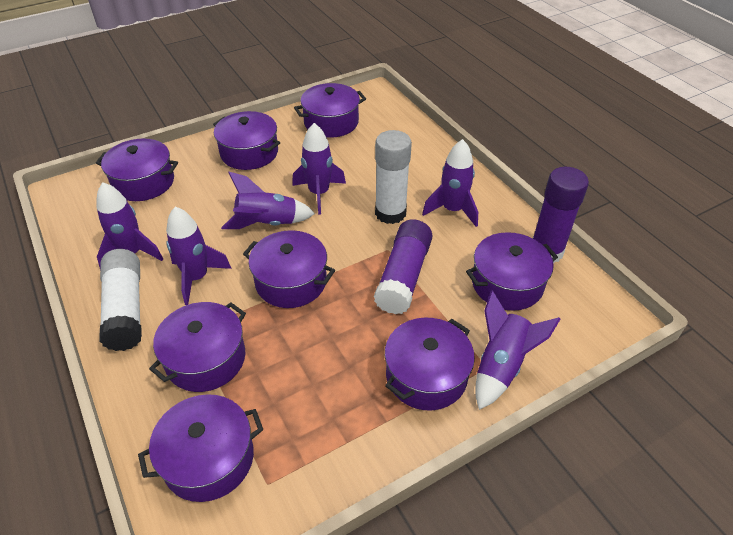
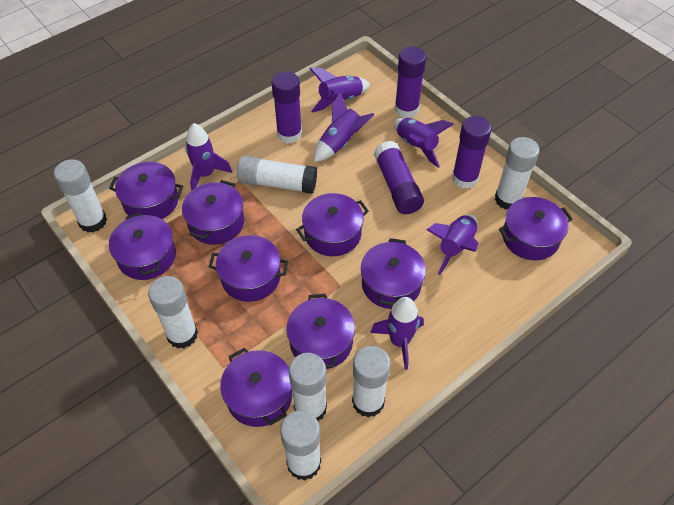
purple glue stick: [374,219,433,314] [533,167,589,263] = 2 -> [271,71,302,144] [374,141,424,214] [395,47,426,118] [452,116,492,189] = 4
purple pot: [96,138,178,201] [138,394,263,502] [149,302,246,392] [213,111,280,170] [243,230,335,308] [294,83,366,138] [385,318,475,411] [466,232,558,311] = 8 -> [109,162,183,219] [109,212,176,280] [182,180,244,245] [208,235,289,302] [220,348,292,427] [286,294,355,369] [296,193,369,256] [361,238,426,309] [499,197,573,261] = 9
white glue stick: [99,249,142,351] [375,130,412,224] = 2 -> [54,159,107,232] [148,276,198,349] [237,156,317,194] [280,411,321,480] [289,353,327,421] [352,346,391,417] [495,137,540,209] = 7

